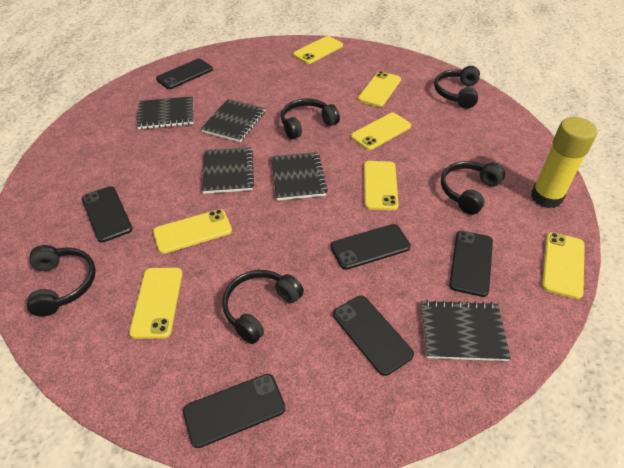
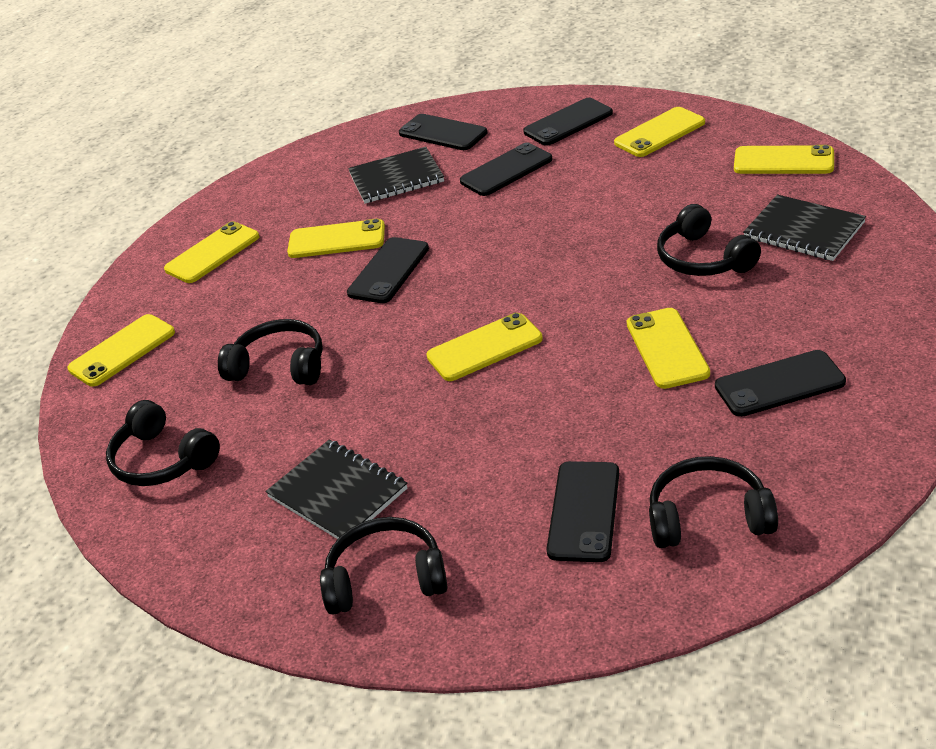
black notebook: [137,96,193,129] [201,99,265,142] [202,147,254,194] [271,152,328,200] [421,300,511,361] = 5 -> [266,440,407,539] [348,147,444,203] [743,194,866,261] = 3
yellow glue stick: [531,117,597,208] = 1 -> none = 0

